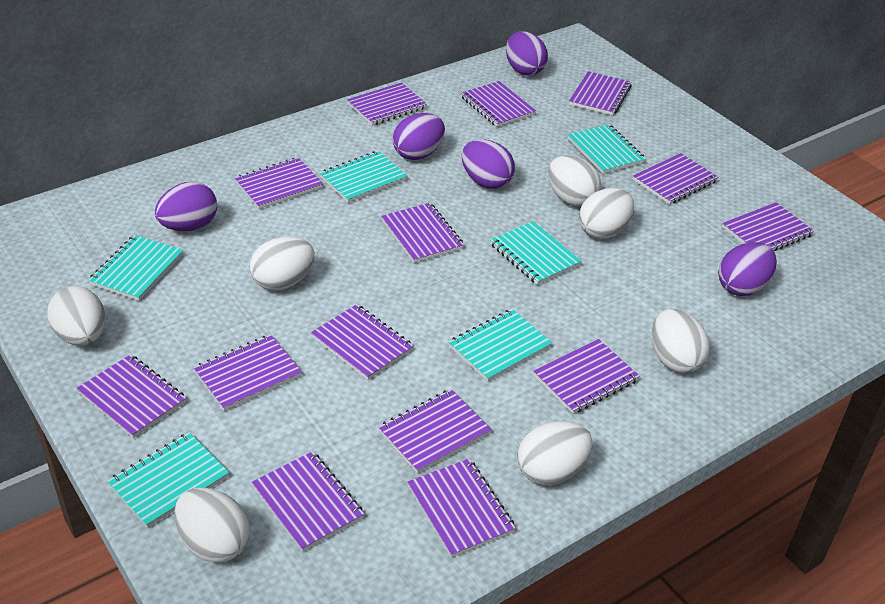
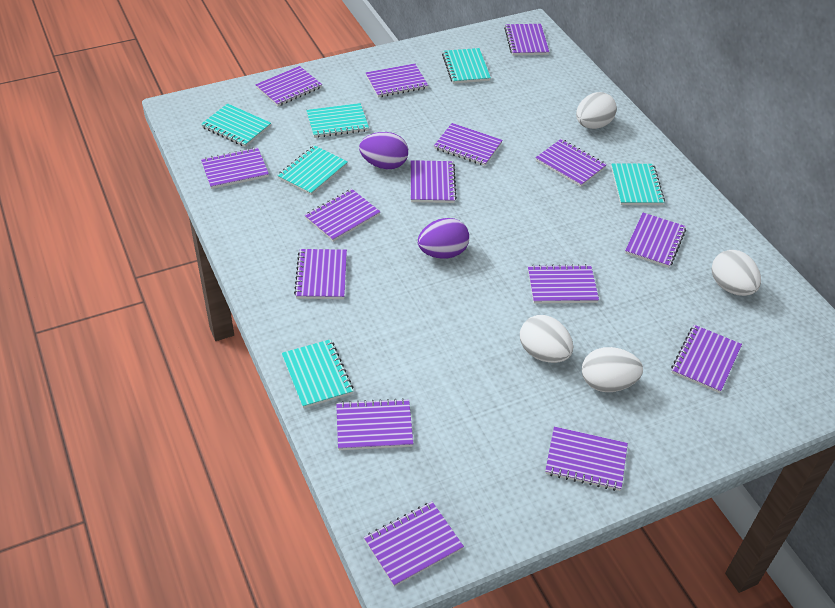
purple egg: [155,182,217,231] [393,113,445,160] [462,140,515,189] [506,31,548,76] [718,242,777,296] = 5 -> [359,132,408,169] [417,218,469,258] = 2
purple notebook: [76,354,186,438] [193,335,302,411] [235,157,323,209] [252,451,364,552] [311,304,414,380] [347,82,427,126] [378,389,491,473] [381,203,464,263] [407,459,516,558] [461,81,536,127] [533,339,640,414] [569,71,632,116] [633,153,718,205] [722,202,814,251] = 14 -> [201,148,269,189] [255,66,322,106] [294,249,347,299] [304,189,380,242] [336,398,413,450] [364,502,464,587] [366,64,428,98] [411,160,457,203] [434,123,503,166] [504,24,549,55] [528,264,599,304] [535,139,607,187] [545,427,628,491] [625,213,686,268] [671,325,742,393] = 15
white egg: [47,286,106,346] [174,488,250,563] [250,237,314,291] [517,421,592,485] [548,155,601,206] [579,188,634,239] [652,309,710,373] = 7 -> [520,315,573,363] [576,92,617,129] [582,347,643,392] [712,250,761,296] = 4

